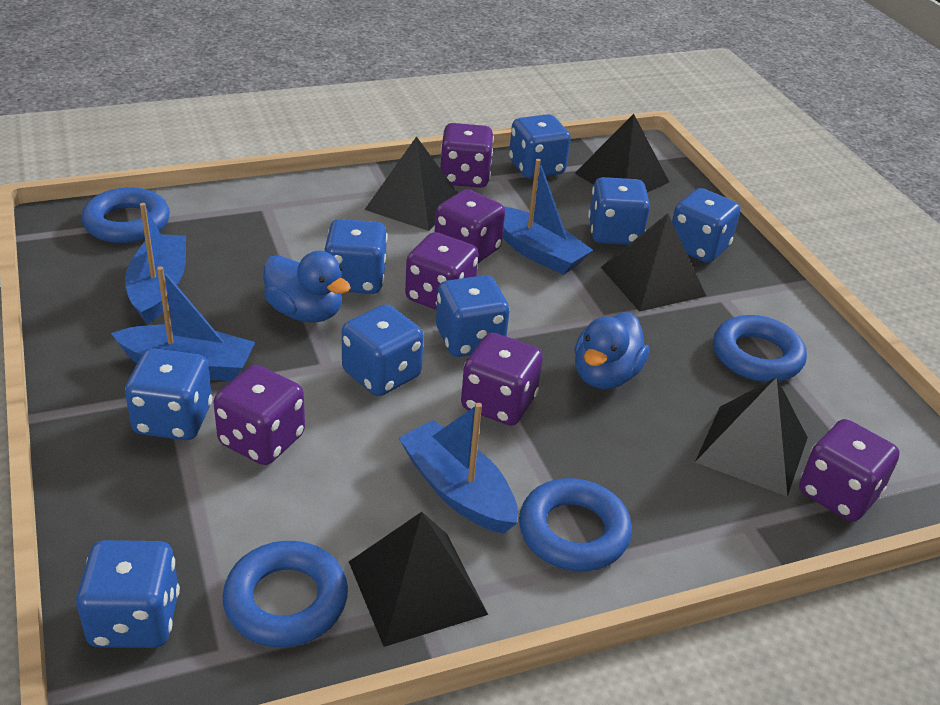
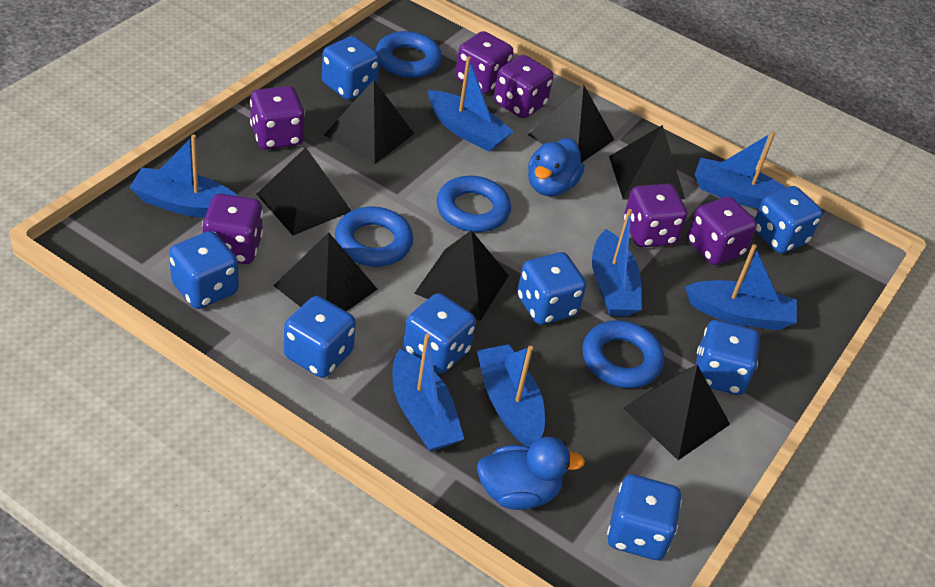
black pyramid: [349,512,488,647] [364,136,458,231] [575,114,669,192] [601,213,706,312] [695,377,808,497] = 5 -> [256,148,351,235] [273,232,377,311] [324,80,414,164] [414,230,509,321] [528,85,614,163] [609,125,685,200] [623,365,730,460] = 7
blue boat: [111,266,255,381] [125,203,186,325] [399,403,518,534] [503,159,593,275] = 4 -> [129,135,238,218] [393,334,464,452] [428,56,514,152] [477,344,545,447] [592,209,642,316] [685,244,797,330] [695,131,787,208] = 7

